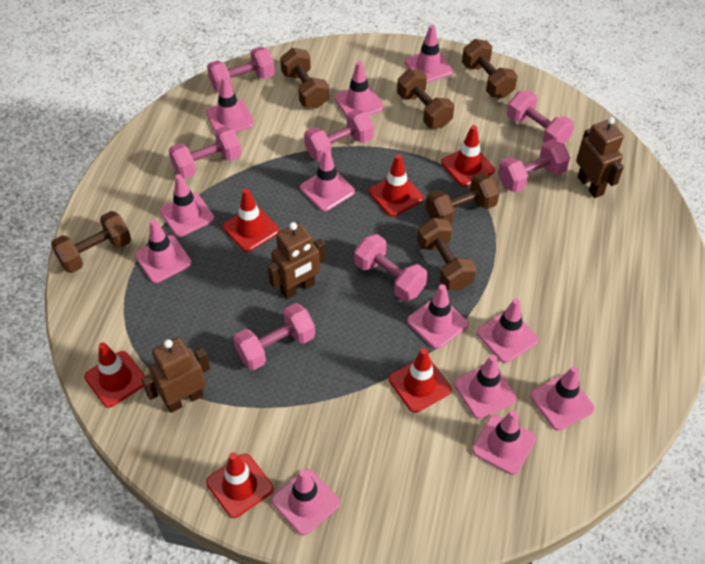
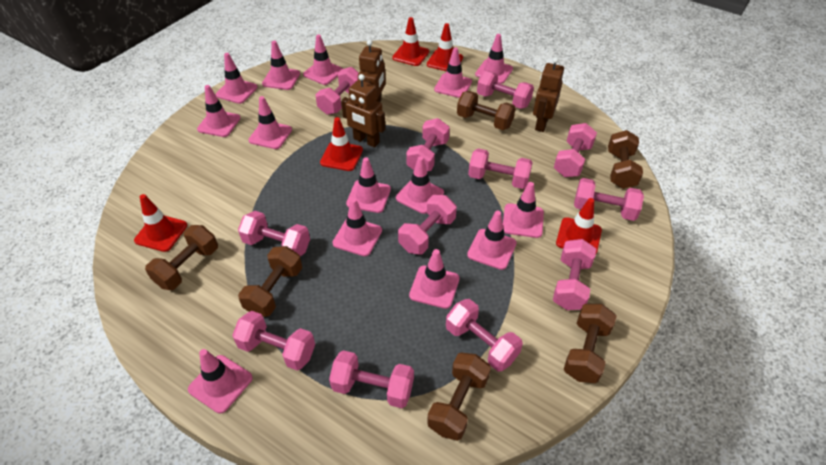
pink dumbbell: [169,126,242,179] [207,46,275,92] [233,303,315,370] [304,109,374,162] [354,234,428,301] [498,139,570,193] [507,91,574,144] = 7 -> [232,311,315,371] [238,211,310,256] [315,67,359,115] [329,350,414,408] [398,195,457,254] [406,118,450,172] [446,299,523,371] [468,148,533,189] [477,71,534,109] [553,239,596,310] [554,123,597,177] [574,178,644,221] = 12
pink traffic cone: [135,219,192,283] [160,174,214,237] [206,76,254,132] [272,469,340,535] [300,149,355,211] [334,61,384,117] [405,25,453,83] [407,284,468,349] [454,355,517,419] [472,410,536,475] [477,298,538,363] [530,366,595,431] = 12 -> [188,349,253,414] [197,85,240,137] [216,53,258,104] [248,96,292,149] [262,41,300,90] [303,35,343,85] [332,198,382,256] [346,157,391,213] [396,156,444,214] [409,249,459,309] [434,47,472,98] [467,211,517,270] [475,34,513,84] [503,182,544,238] = 14
red traffic cone: [84,342,145,408] [206,452,273,518] [223,188,279,252] [369,154,424,217] [389,348,451,413] [441,125,495,187] = 6 -> [134,194,187,252] [320,117,363,171] [392,17,429,66] [427,23,463,71] [556,198,602,254] = 5

